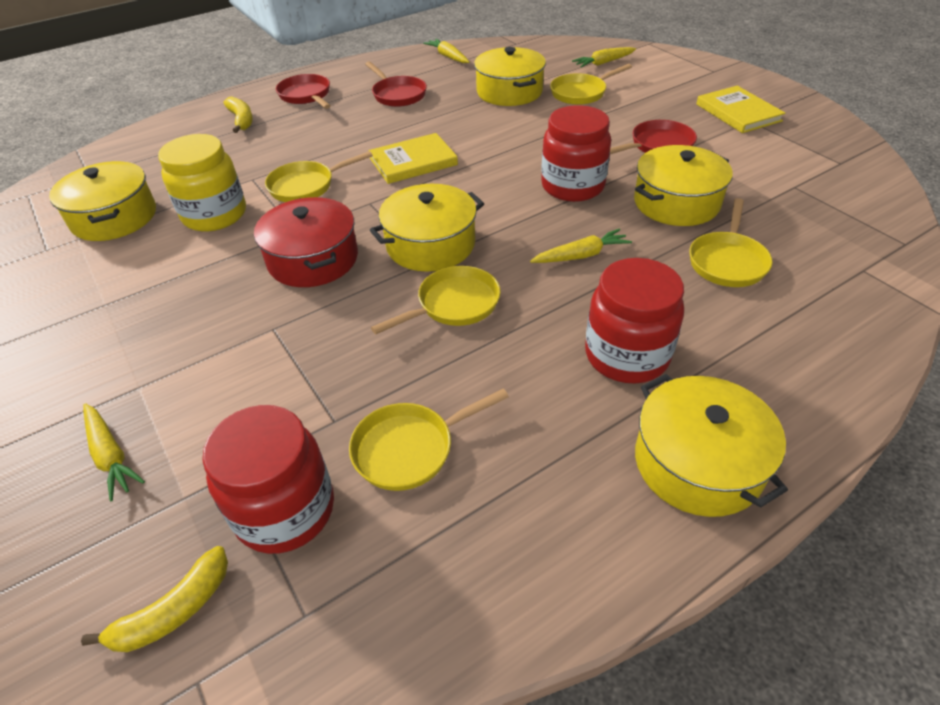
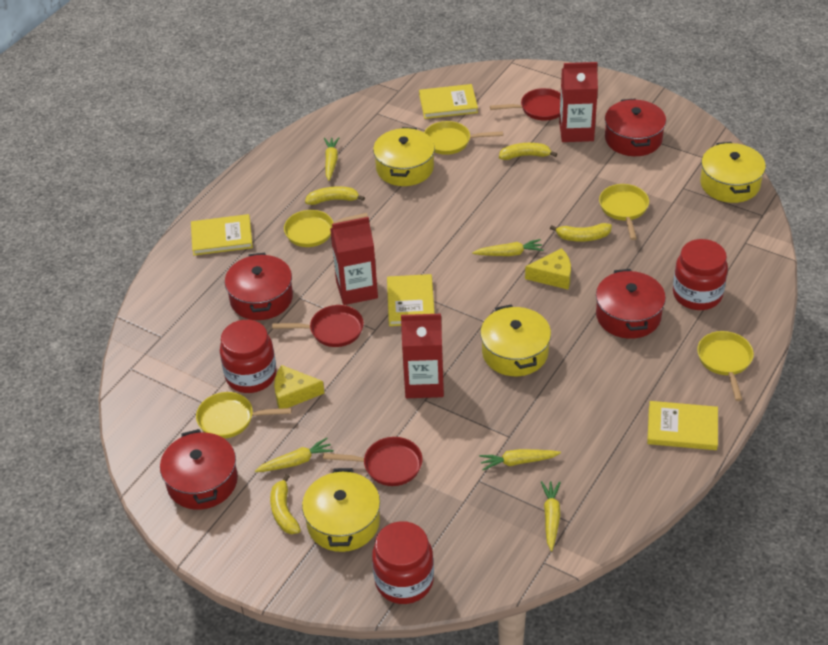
red carton: none = 0 -> [330,217,378,305] [401,314,444,398] [559,62,598,142] = 3
red pot: [254,197,358,287] = 1 -> [160,429,238,510] [225,253,293,320] [596,269,666,339] [605,99,666,156] = 4
yellow banana: [81,546,228,652] [223,96,253,133] = 2 -> [270,474,301,534] [305,186,365,205] [499,143,557,160] [550,223,612,242] = 4
yellow book: [369,133,458,184] [696,86,786,133] = 2 -> [191,214,253,255] [387,274,435,326] [419,84,478,119] [647,401,718,450] = 4
yellow carrot: [84,403,145,501] [423,39,469,63] [530,229,632,263] [572,47,636,68] = 4 -> [255,438,334,472] [324,137,339,181] [472,239,544,256] [479,449,561,470] [541,481,561,551] = 5
yellow cheese: none = 0 -> [274,365,325,409] [525,248,571,289] = 2
yellow jar: [158,134,246,232] = 1 -> none = 0
yellow pot: [49,161,156,241] [370,184,484,272] [474,47,546,106] [634,145,733,226] [635,374,788,517] = 5 -> [302,468,380,552] [373,127,435,186] [480,304,551,376] [700,142,766,203] = 4

